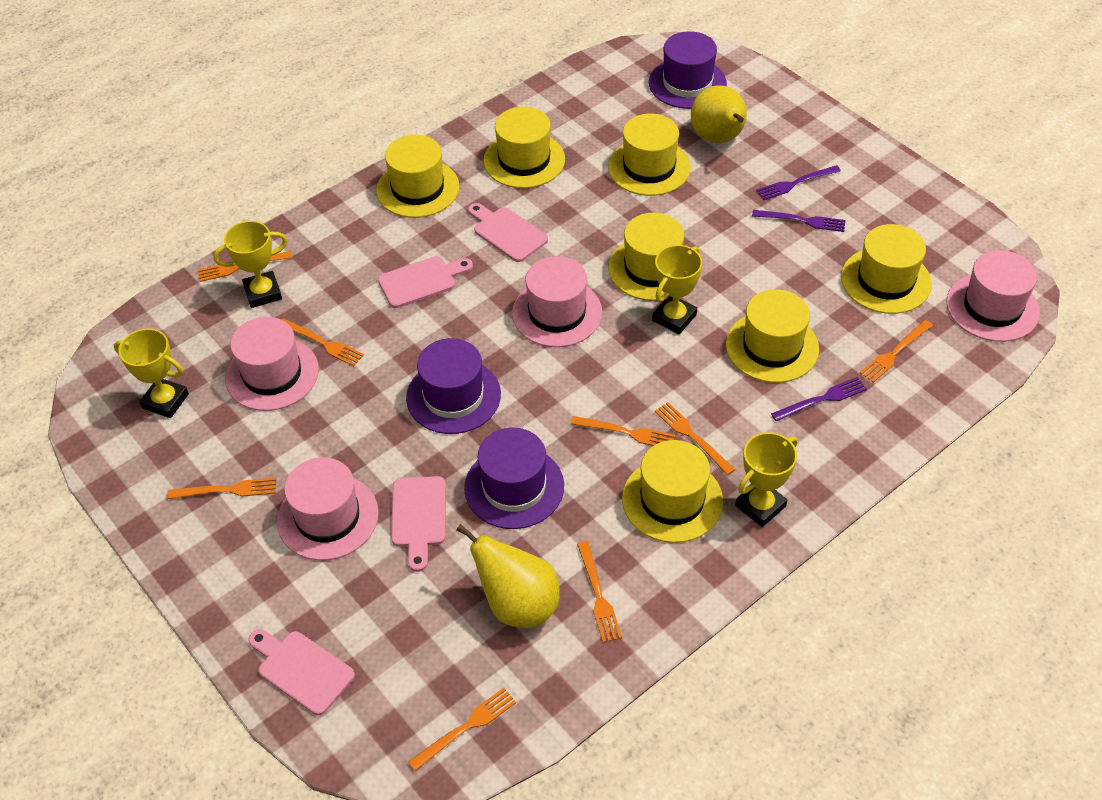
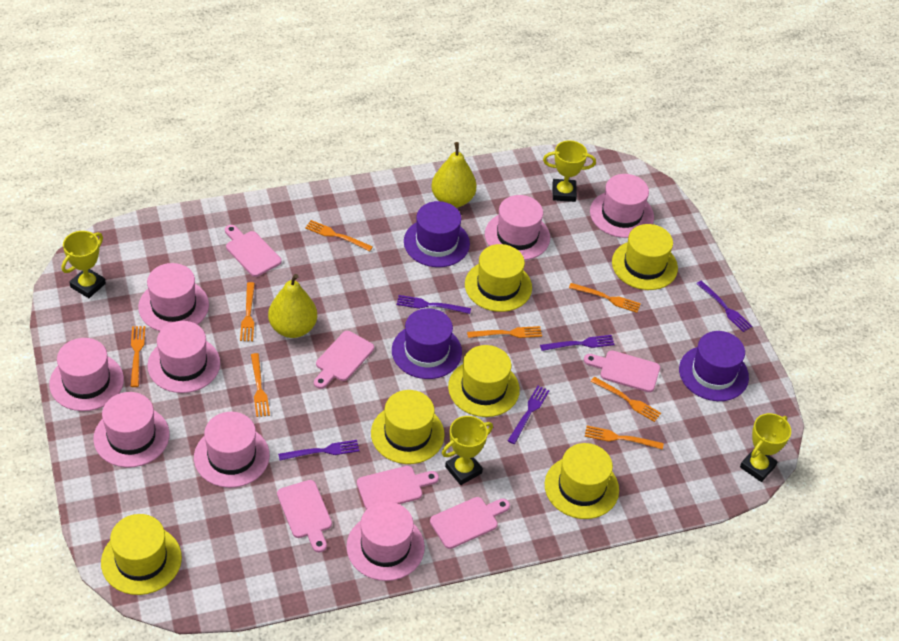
pink cutting board: [248,629,355,715] [378,256,473,308] [391,476,446,572] [468,203,548,262] = 4 -> [225,225,282,277] [277,480,332,553] [314,331,374,389] [357,466,439,510] [430,497,510,549] [584,350,660,392] = 6
pink hat: [225,317,319,411] [277,457,379,560] [512,256,602,347] [947,250,1040,342] = 4 -> [49,338,124,411] [93,392,170,468] [138,263,209,331] [147,321,220,393] [194,412,270,488] [346,501,425,581] [485,195,550,260] [590,174,654,238] = 8
purple fork: [752,210,846,232] [756,165,841,200] [771,377,867,421] = 3 -> [278,440,360,460] [397,295,471,314] [508,386,550,444] [540,335,615,351] [696,281,752,332] = 5
yellow hat: [376,135,460,218] [483,107,565,188] [608,114,691,196] [608,213,685,301] [622,440,723,543] [726,289,819,383] [841,224,932,314] = 7 -> [101,514,182,595] [371,390,445,464] [448,345,520,417] [465,244,532,312] [545,443,619,519] [612,224,678,290] = 6

